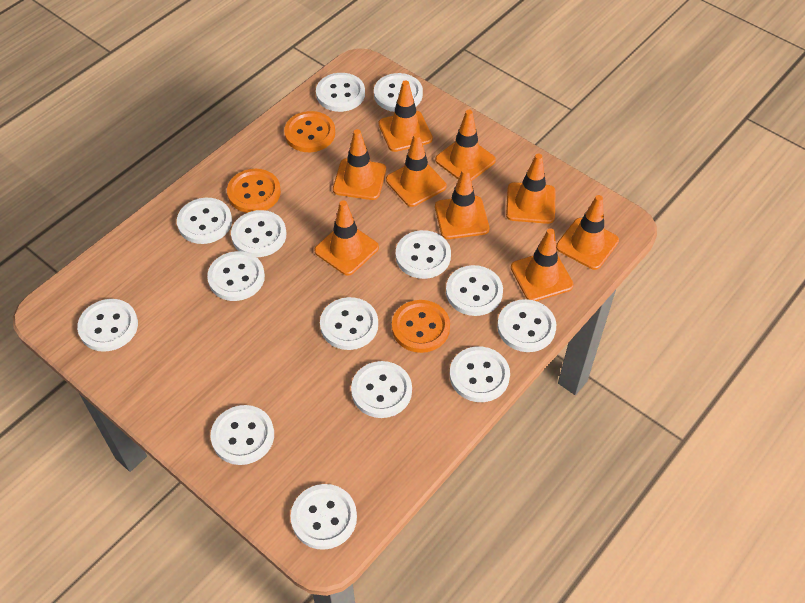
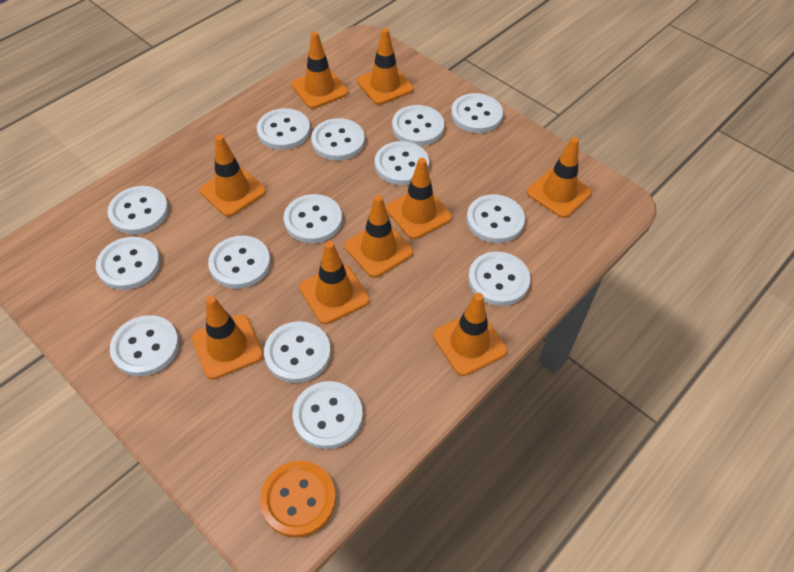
orange button: [227,169,281,213] [284,111,335,152] [392,300,450,353] = 3 -> [260,461,336,538] = 1

